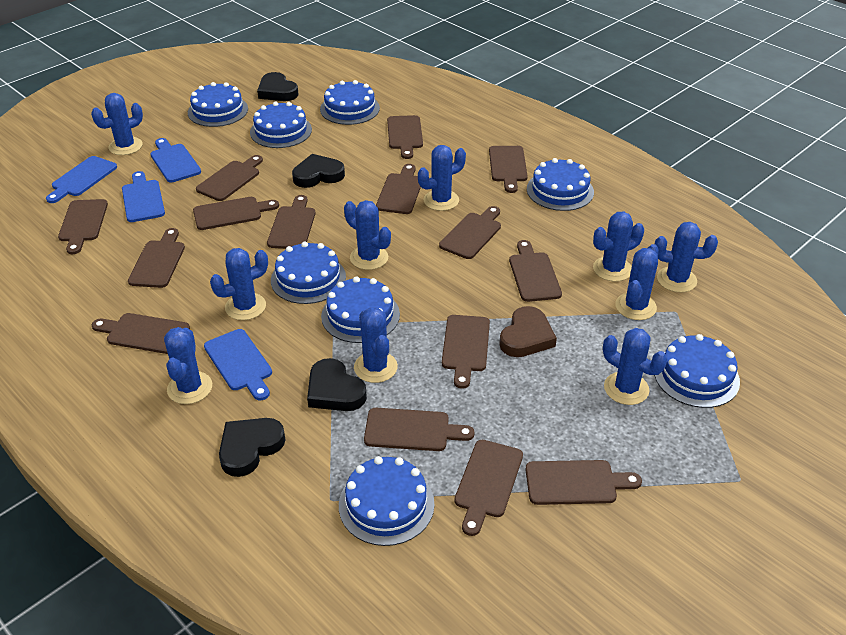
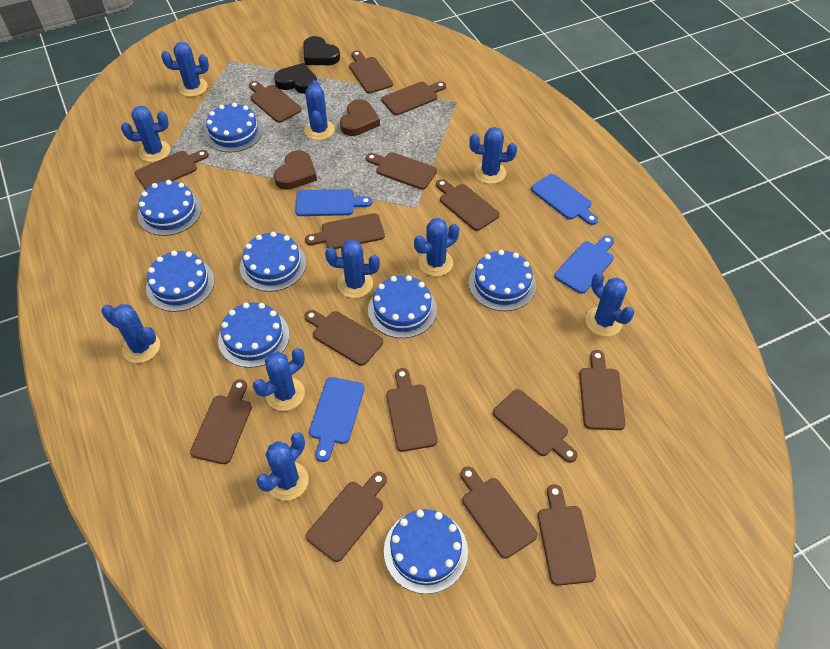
black heart: [219,418,285,477] [257,72,298,101] [292,154,345,188] [307,358,367,411] = 4 -> [274,63,317,94] [303,36,340,65] = 2
brown heart: [499,306,557,357] = 1 -> [274,150,317,190] [340,99,380,136] = 2

